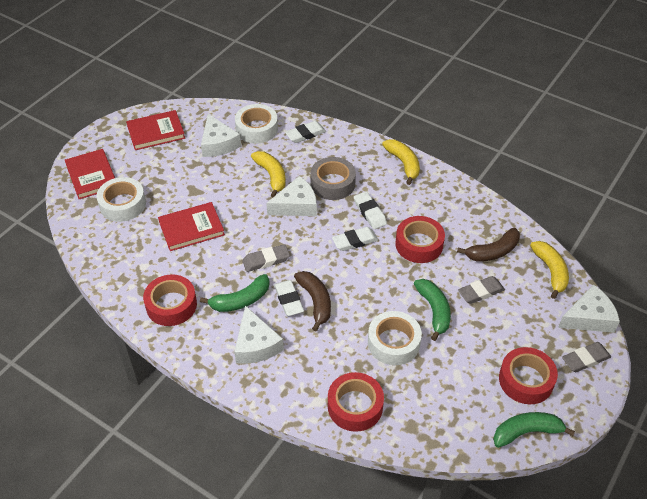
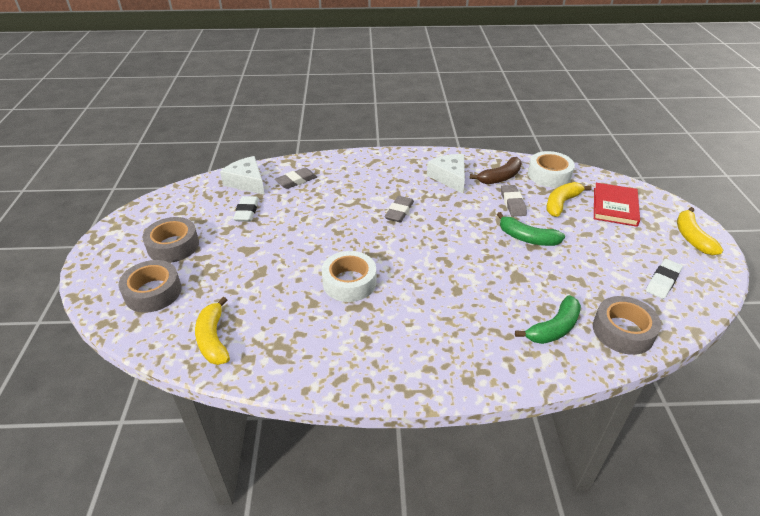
brown banana: [294,271,331,331] [457,228,520,262] = 2 -> [470,157,522,184] = 1
green banana: [200,274,270,312] [414,279,451,341] [493,412,575,448] = 3 -> [497,212,565,246] [515,295,581,344] = 2
grey tape: [310,157,356,200] = 1 -> [119,260,182,313] [142,217,199,263] [593,296,661,355] = 3
red book: [65,149,115,199] [126,110,185,150] [158,202,225,251] = 3 -> [594,183,640,227] = 1
red tape: [143,274,197,326] [328,372,384,432] [396,216,445,263] [499,347,558,404] = 4 -> none = 0
white cheese: [201,114,241,157] [234,306,284,364] [266,176,317,216] [558,284,620,333] = 4 -> [220,156,265,195] [427,154,465,194] = 2
white eraser: [274,280,304,316] [285,121,326,143] [332,227,378,251] [354,192,387,229] = 4 -> [233,196,259,222] [646,259,683,299] = 2
white tape: [97,177,146,222] [235,104,278,144] [368,311,422,365] = 3 -> [321,251,376,302] [528,151,575,187] = 2

